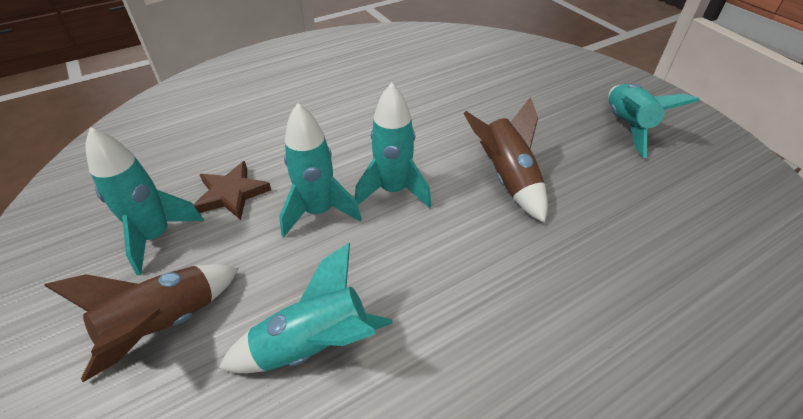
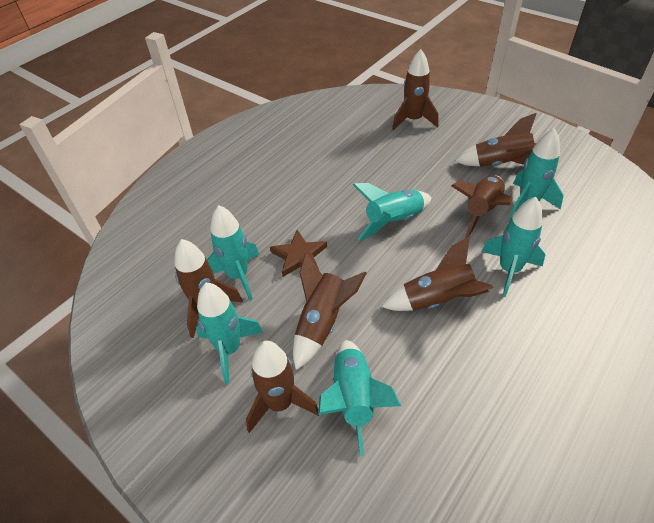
brown rocket: [44,264,239,382] [463,97,548,223] = 2 -> [174,239,243,338] [246,341,319,433] [293,253,367,370] [381,236,493,311] [392,49,439,130] [451,175,512,238] [455,113,537,166] = 7
turquoise rocket: [85,127,204,275] [218,243,393,373] [279,103,362,237] [355,83,431,208] [608,84,699,158] = 5 -> [196,283,264,384] [207,205,259,300] [318,340,401,457] [353,183,431,241] [481,197,546,297] [509,128,563,219] = 6

